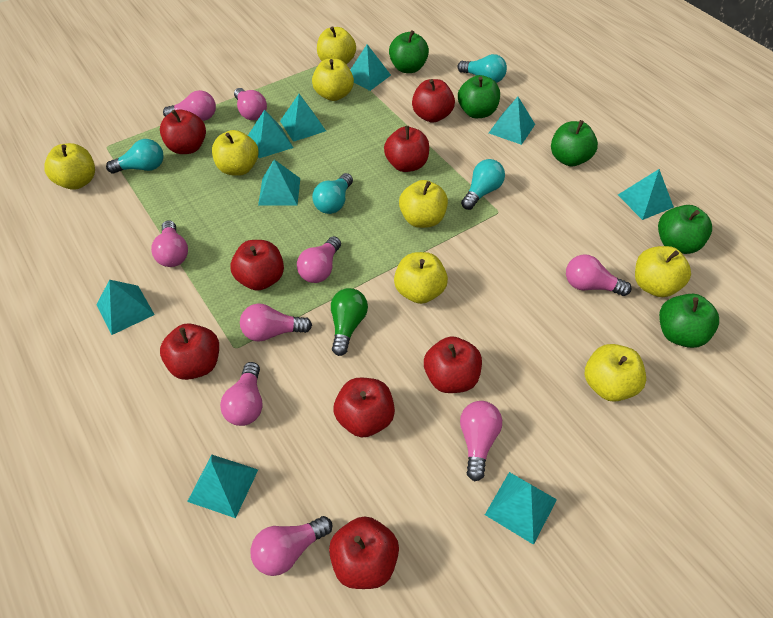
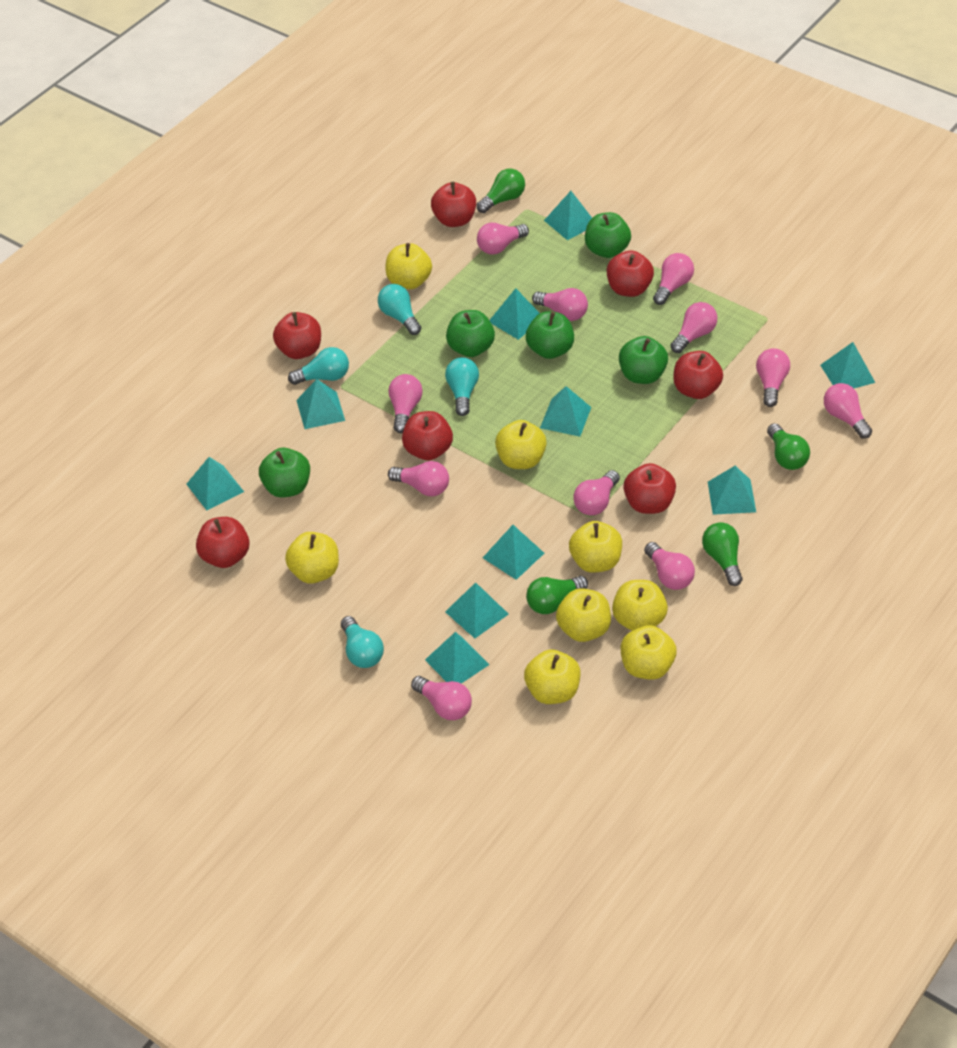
green light bulb: [331,288,368,356] = 1 -> [477,169,525,213] [526,576,588,614] [702,522,743,586] [767,423,810,470] = 4
pink light bulb: [151,220,188,267] [163,90,216,121] [220,362,263,426] [234,88,267,120] [240,304,312,342] [251,516,333,576] [297,236,341,283] [460,401,502,481] [566,254,631,296] = 9 -> [388,374,423,433] [388,461,449,496] [411,676,472,720] [477,223,529,255] [532,288,588,321] [573,470,620,516] [644,542,695,590] [653,253,694,305] [670,302,717,353] [756,348,790,407] [824,383,872,439] = 11
red apple: [160,110,206,154] [160,323,219,380] [230,240,284,291] [329,516,399,589] [334,378,395,437] [384,126,429,172] [412,79,455,123] [424,336,482,393] = 8 -> [196,517,250,568] [273,312,321,359] [402,411,453,460] [431,182,476,227] [607,251,654,297] [623,463,676,514] [673,351,723,399] = 7
turquoise pyramid: [96,280,155,335] [187,455,258,518] [248,109,294,158] [258,160,300,205] [280,94,326,142] [350,44,391,91] [485,472,557,545] [489,97,535,145] [618,169,674,220] = 9 -> [186,457,244,510] [296,379,345,429] [425,632,490,683] [445,582,509,638] [483,525,544,580] [489,288,540,340] [540,386,591,437] [544,191,592,240] [708,466,756,515] [820,342,875,388] = 10

